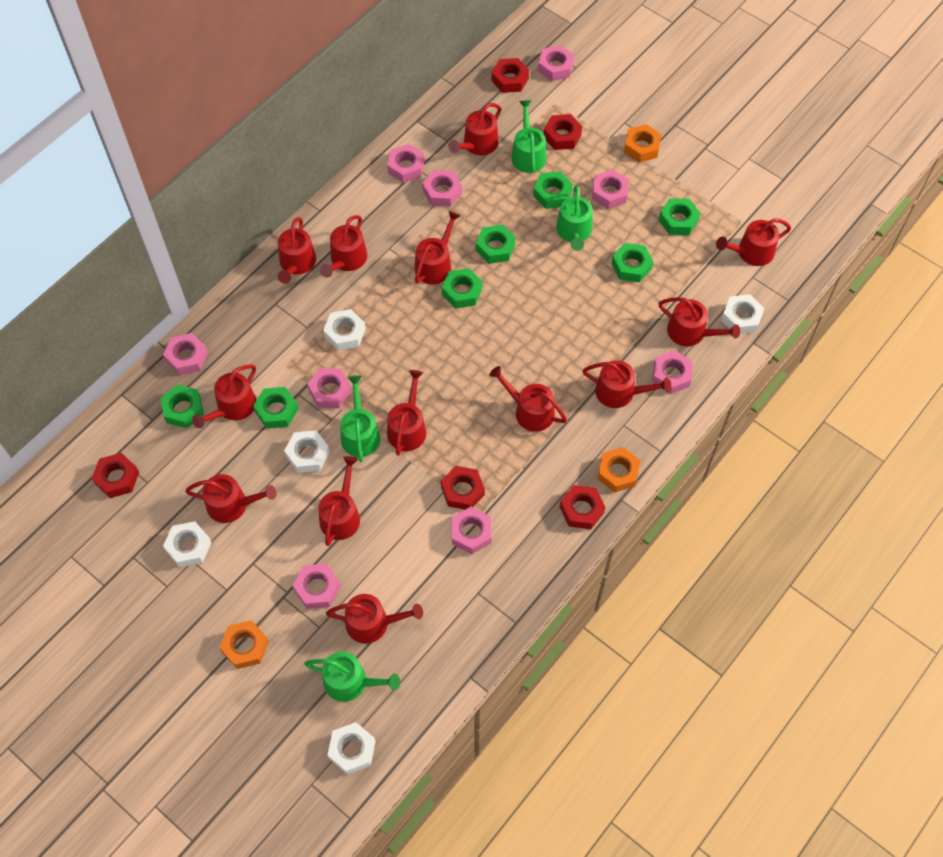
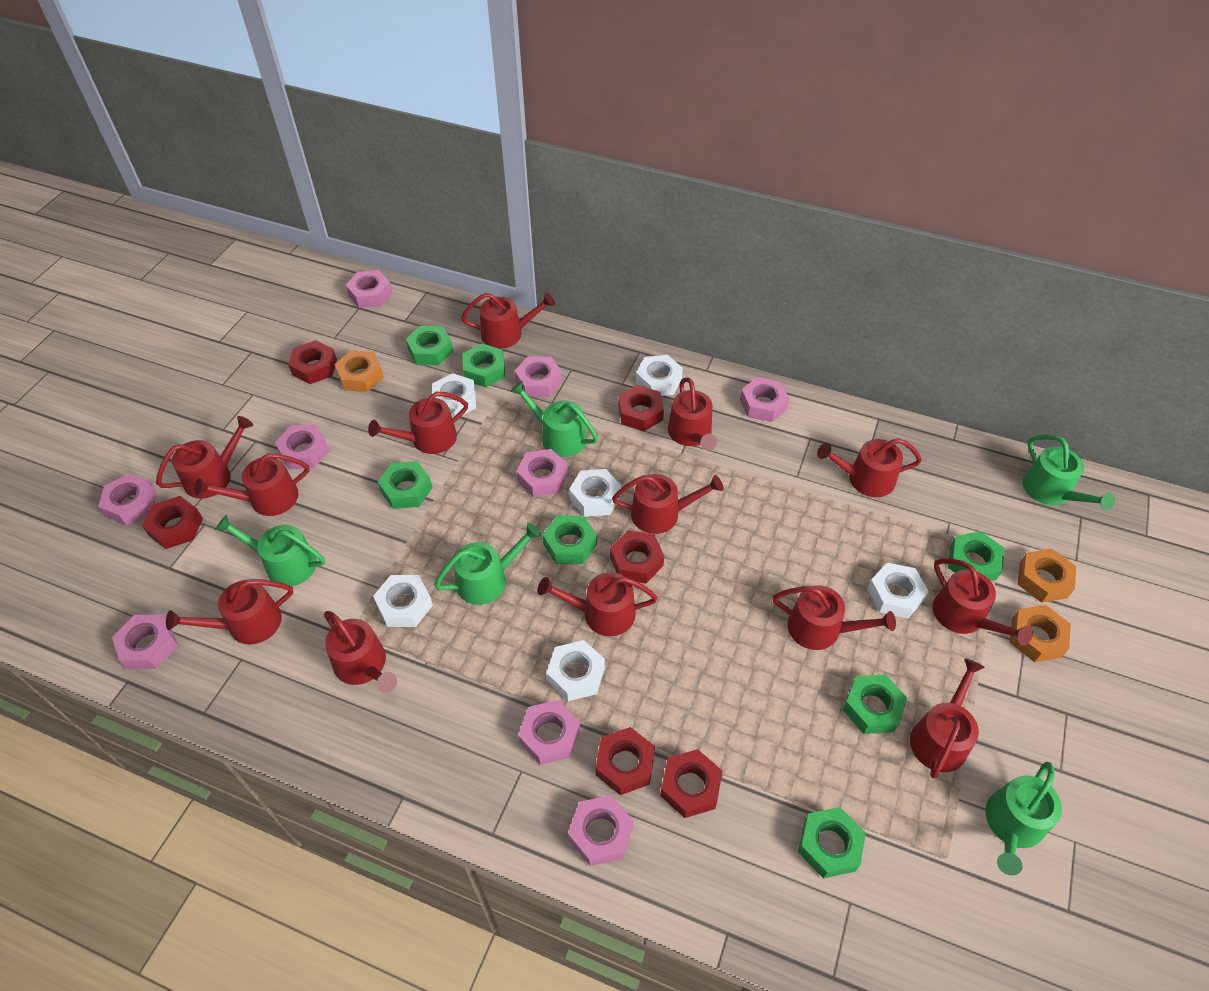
green watering can: [304,652,400,702] [340,375,380,462] [511,100,546,173] [556,186,593,251] = 4 -> [215,515,325,587] [434,523,541,605] [510,381,598,457] [986,762,1062,875] [1023,435,1115,511] = 5
red nut: [92,453,139,498] [441,466,485,510] [491,58,529,93] [544,114,582,150] [560,485,606,529] = 5 -> [142,496,203,549] [288,340,337,384] [596,727,655,795] [610,530,664,583] [619,385,664,431] [660,749,722,818] = 6
white nut: [163,521,212,567] [284,430,330,473] [323,309,366,351] [328,722,376,775] [721,294,764,334] = 5 -> [373,575,433,627] [432,373,476,418] [547,640,605,701] [569,469,621,517] [636,355,683,396] [867,562,929,619] = 6

